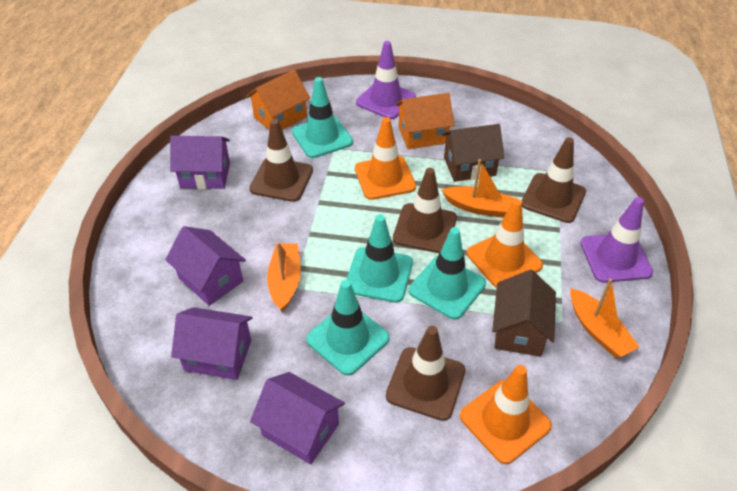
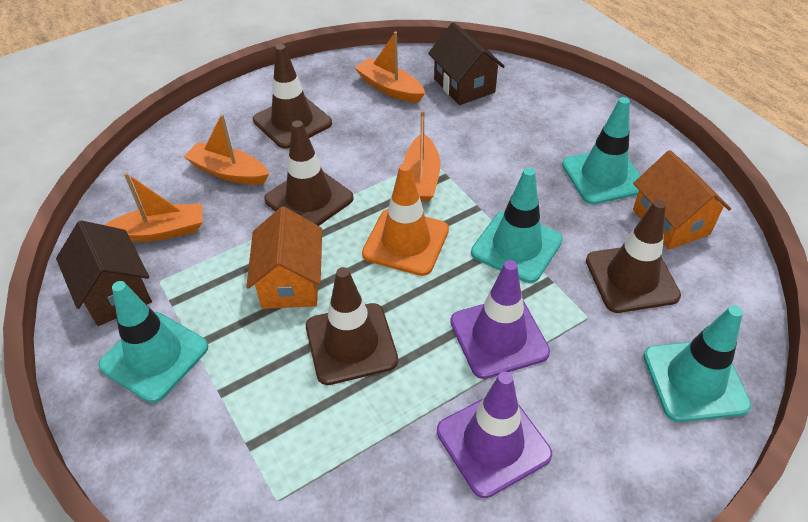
orange boat: [267,242,301,312] [442,159,517,218] [570,278,639,357] = 3 -> [105,173,203,242] [184,114,269,185] [355,32,425,103] [404,110,441,202] = 4
orange traffic cone: [355,117,416,200] [460,365,552,464] [467,199,543,288] = 3 -> [362,163,449,276] = 1
purple house: [165,226,246,306] [170,136,230,189] [171,307,252,380] [250,372,345,465] = 4 -> none = 0

